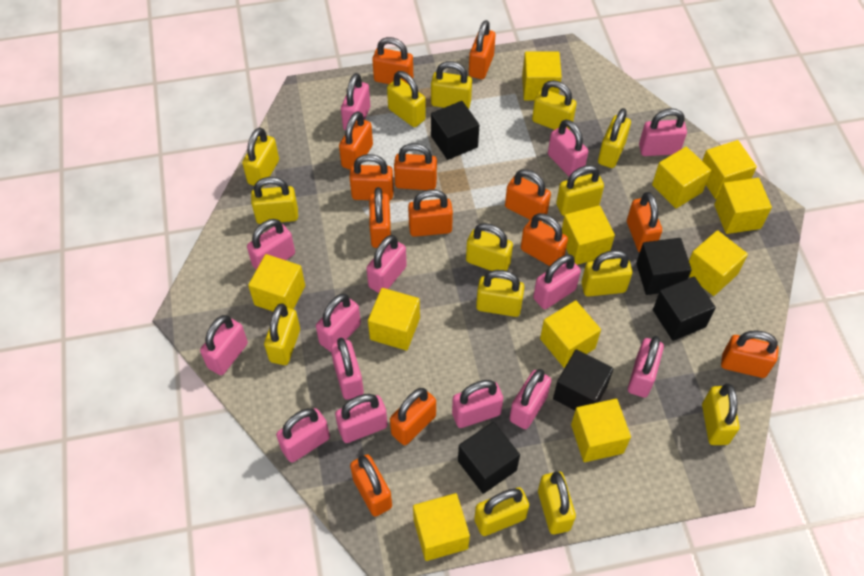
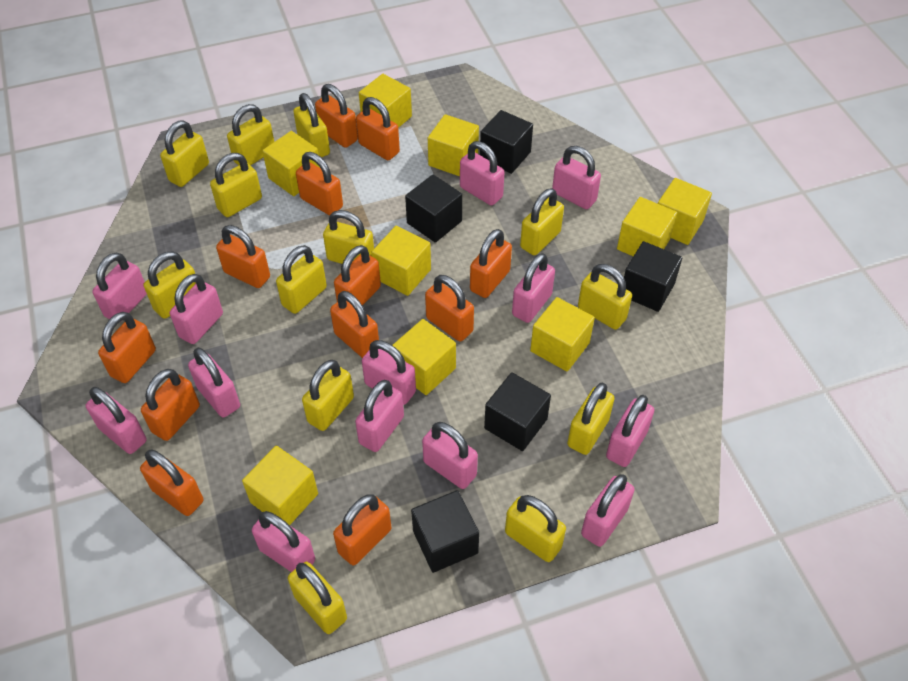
orange padlock: [339,111,373,170] [350,154,394,201] [350,454,392,517] [369,187,391,248] [372,37,413,85] [390,388,436,445] [394,143,437,190] [408,189,453,237] [469,20,495,79] [505,169,551,222] [521,213,568,266] [627,192,662,253] [721,330,779,378] = 13 -> [98,312,156,383] [140,449,203,516] [141,369,200,441] [216,225,270,288] [296,152,343,215] [315,84,358,148] [330,291,379,358] [333,494,391,565] [334,245,381,305] [356,97,400,160] [425,275,474,342] [470,229,512,298] = 12
pink padlock: [200,315,248,375] [247,219,295,270] [276,408,330,463] [316,294,361,352] [331,338,364,400] [335,394,388,443] [341,73,370,130] [366,235,407,293] [452,380,503,428] [509,369,551,429] [533,254,581,309] [548,119,588,176] [628,336,664,398] [639,108,687,156] = 14 -> [86,387,147,454] [92,253,147,322] [170,274,223,344] [188,348,240,417] [252,511,315,572] [355,380,404,452] [362,340,416,405] [422,422,478,489] [460,141,504,206] [512,253,555,323] [552,146,601,209] [581,474,635,547] [606,395,654,467] = 13
yellow cube: [248,254,305,312] [368,288,420,350] [413,493,470,561] [522,52,562,101] [540,300,601,368] [562,205,615,265] [571,399,631,462] [652,147,711,208] [689,230,748,296] [702,140,757,199] [714,178,772,234] = 11 -> [242,446,318,525] [262,131,320,196] [359,74,412,128] [372,226,431,296] [392,319,456,395] [428,114,479,176] [530,297,595,372] [617,197,677,256] [658,178,712,245] = 9
yellow padlock: [242,127,279,188] [251,177,298,224] [264,303,300,365] [387,71,426,127] [431,61,472,109] [466,223,513,271] [474,487,529,536] [476,270,524,317] [532,80,577,130] [538,472,576,534] [556,165,604,216] [581,250,632,297] [598,108,631,168] [702,383,740,445] = 14 -> [144,251,196,319] [160,120,209,187] [210,153,262,217] [227,104,274,165] [276,245,327,314] [288,562,347,634] [293,93,330,157] [302,360,354,431] [323,210,374,264] [505,495,566,562] [520,188,564,255] [567,383,615,455] [578,264,632,330] = 13

